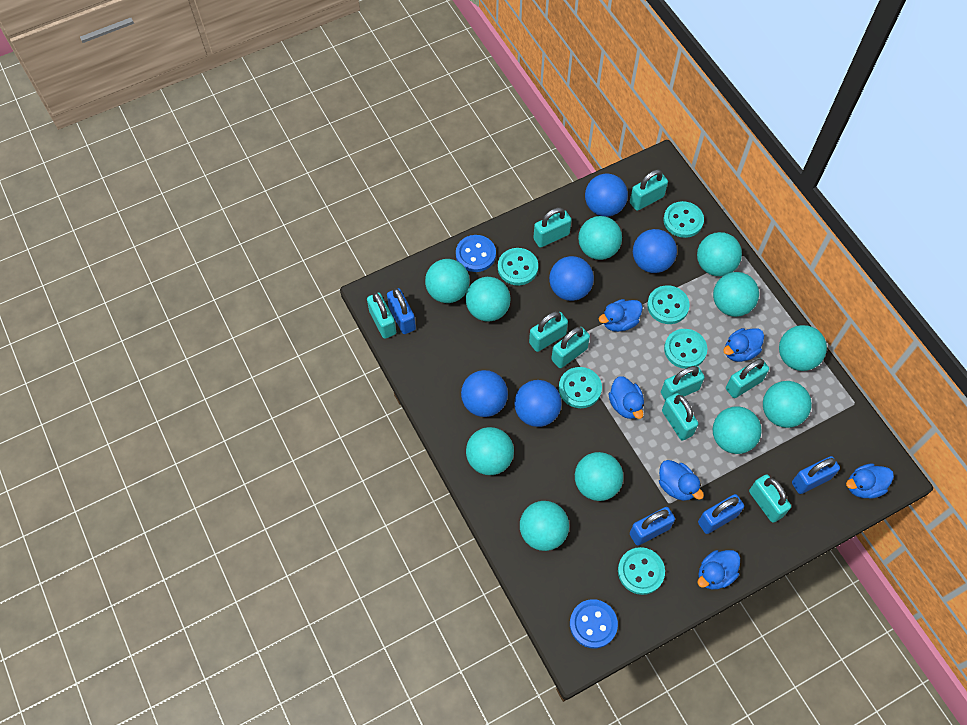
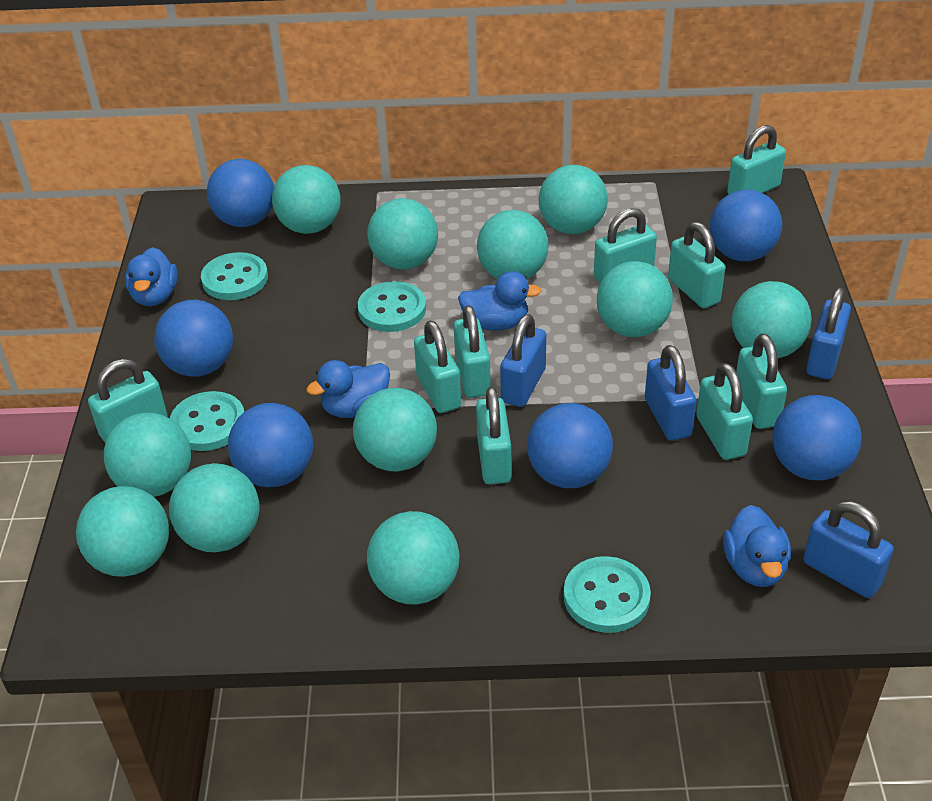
blue ball: [461,370,508,417] [514,380,562,427] [549,256,594,301] [585,174,628,217] [633,229,677,273] = 5 -> [154,300,233,377] [207,159,274,227] [228,403,313,487] [527,403,613,488] [710,190,782,261] [773,395,861,480] = 6
blue button: [456,235,496,272] [570,599,618,648] = 2 -> none = 0
blue duck: [599,299,643,332] [609,376,644,419] [659,460,704,501] [698,550,740,589] [723,328,764,362] [846,463,894,499] = 6 -> [125,247,178,306] [306,360,390,418] [458,271,542,331] [723,505,791,587] = 4
turquoise button: [498,248,538,285] [559,367,602,408] [618,547,665,595] [647,285,690,324] [664,201,704,238] [664,329,707,369] = 6 -> [170,391,244,451] [201,252,268,300] [358,281,426,332] [563,556,651,633] = 4

